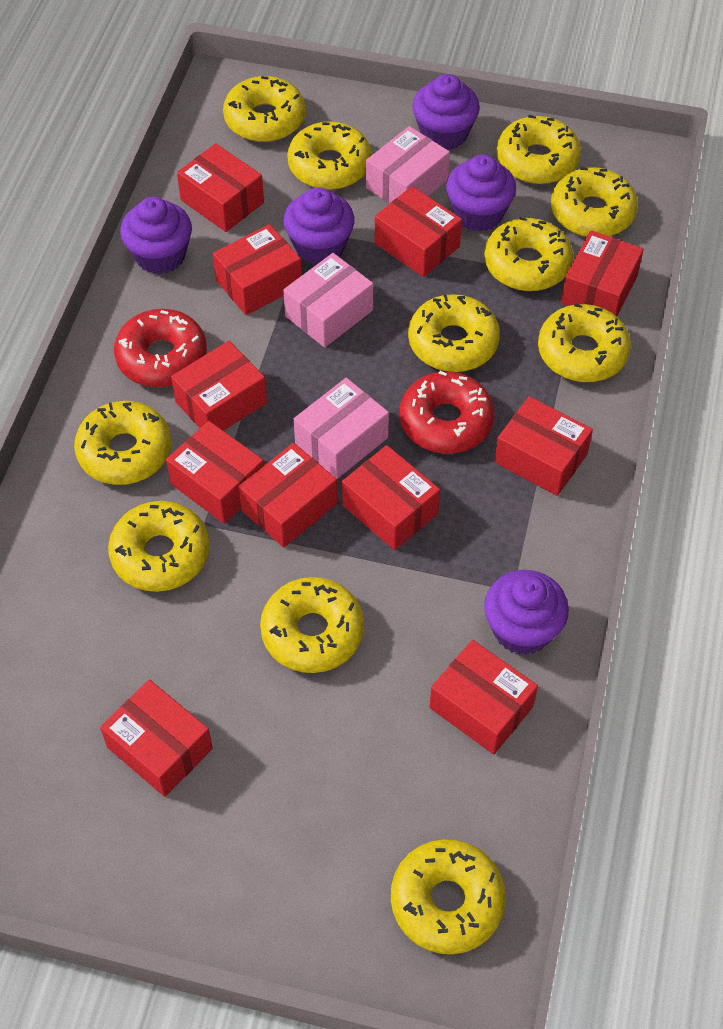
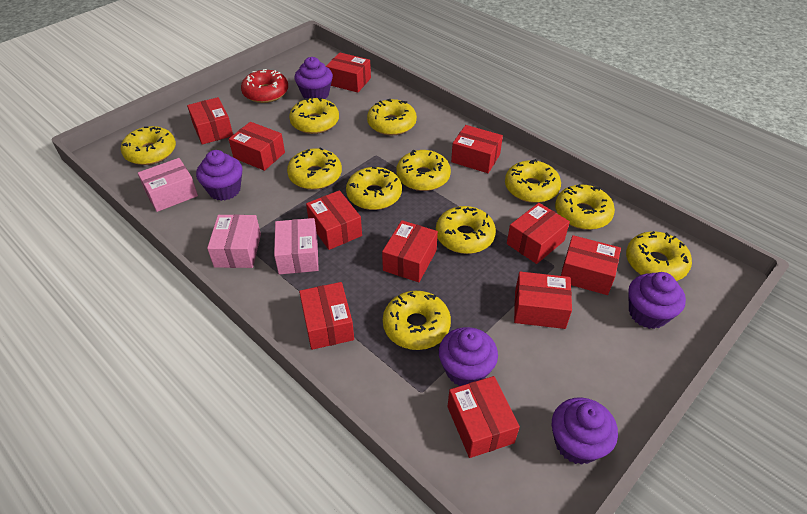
red donut: [114,309,207,387] [400,371,494,454] = 2 -> [241,69,288,103] = 1

